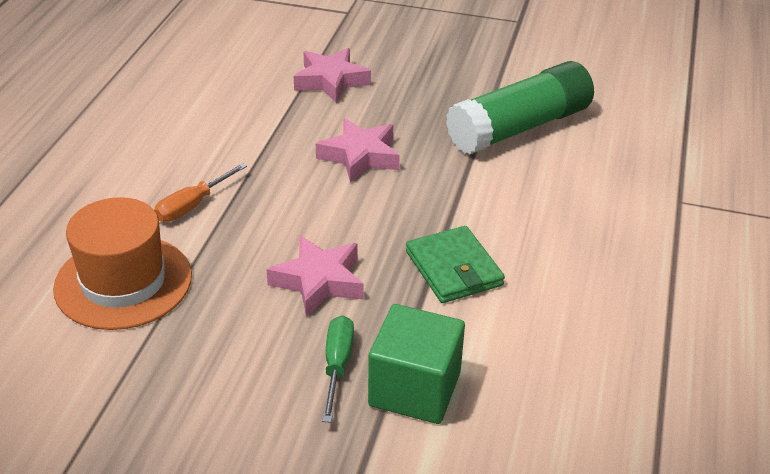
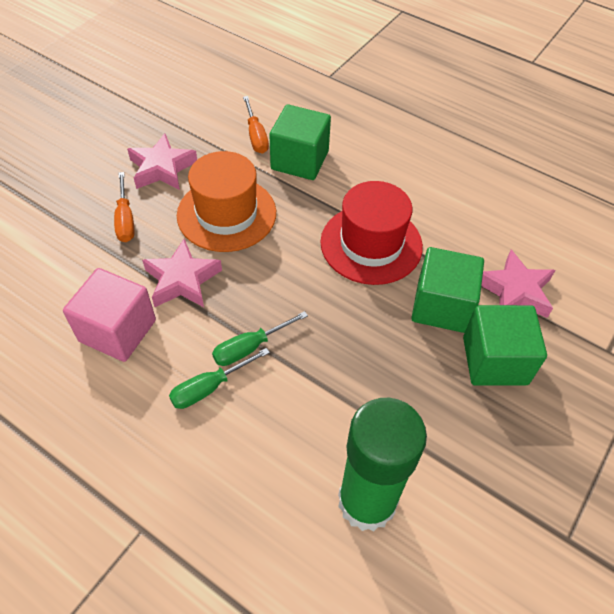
green cube: [368,304,465,424] = 1 -> [269,104,331,180] [411,247,484,333] [463,305,547,386] = 3
green screwdriver: [322,315,354,423] = 1 -> [169,348,270,409] [212,311,308,366] = 2
green wallet: [406,226,505,303] = 1 -> none = 0
orange screwdriver: [154,163,247,222] = 1 -> [114,172,134,242] [243,96,269,154] = 2
pink cube: none = 0 -> [63,268,156,362] = 1
red hat: none = 0 -> [321,181,423,285] = 1

